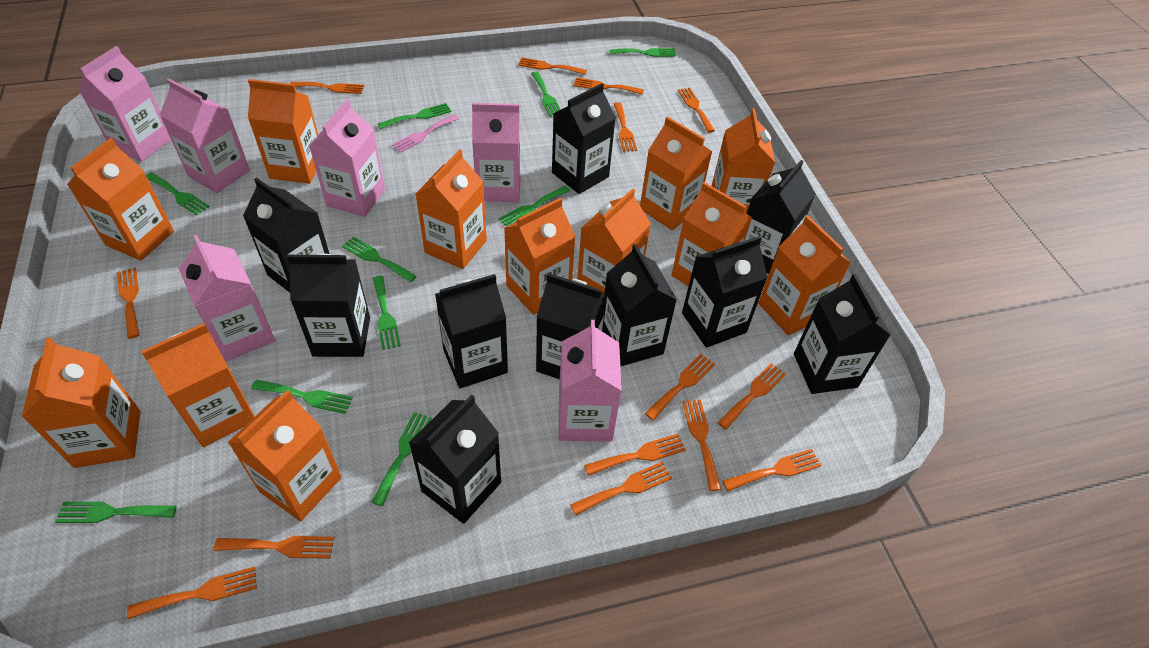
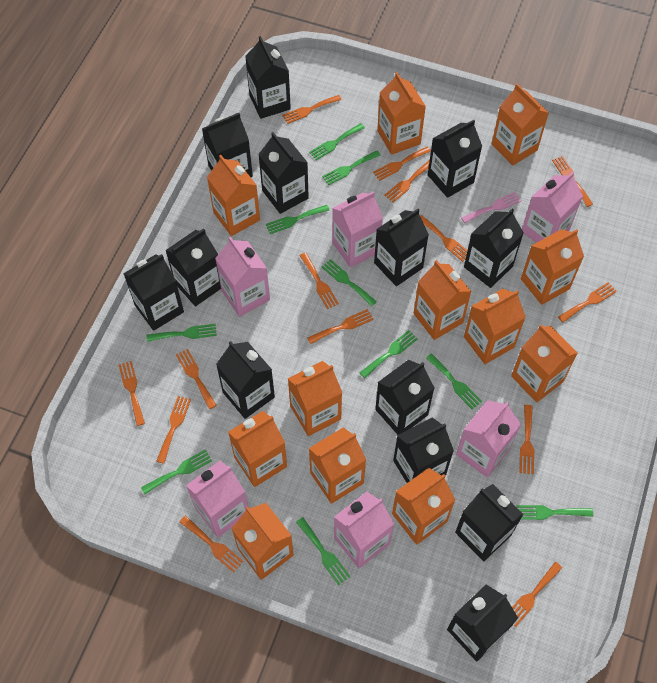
black carton: [243,178,330,293] [287,254,370,357] [408,394,501,524] [435,274,508,388] [536,273,608,379] [552,83,616,194] [603,244,677,366] [682,236,768,348] [745,160,816,274] [794,274,891,394] = 10 -> [123,254,184,331] [165,228,221,306] [202,113,253,177] [216,341,275,419] [245,36,291,119] [258,132,309,214] [374,209,429,286] [375,360,434,435] [393,417,454,483] [428,120,482,198] [447,585,518,662] [455,484,524,561] [464,208,524,288] = 13

